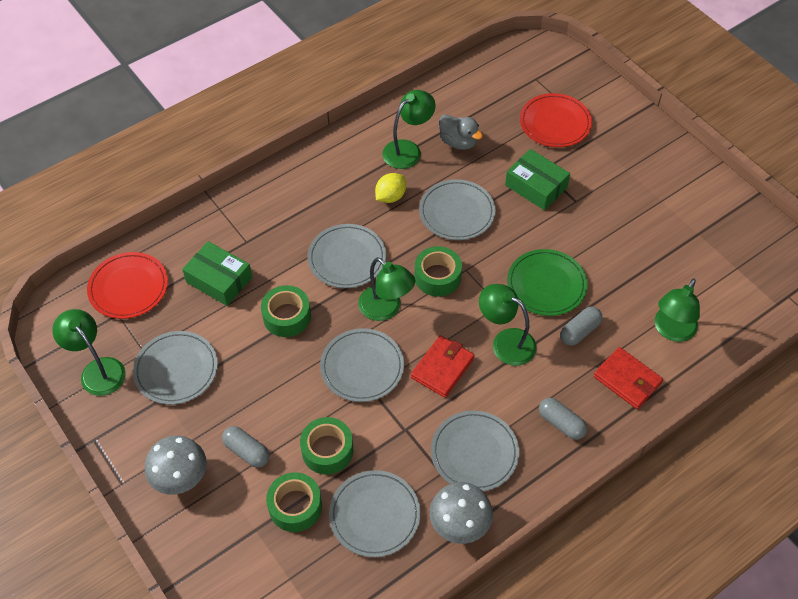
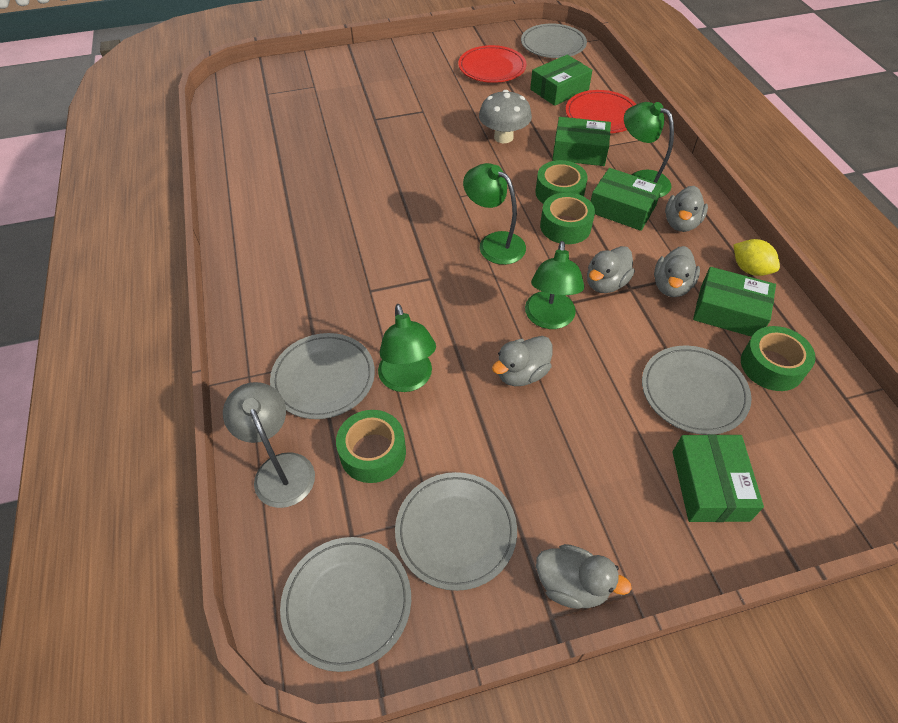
green box: [182,241,252,306] [505,149,570,210] = 2 -> [530,55,592,106] [552,117,611,166] [590,168,663,231] [673,434,764,522] [693,267,776,337] = 5
green lamp: [52,309,126,396] [358,257,415,321] [382,90,435,169] [479,284,536,366] [655,278,700,342] = 5 -> [378,304,436,392] [463,163,526,265] [525,241,584,329] [624,102,674,198] = 4
green plate: [507,249,587,316] = 1 -> none = 0
grey capsule: [222,426,269,468] [539,398,588,440] [560,307,603,346] = 3 -> none = 0
grey duck: [439,114,483,150] = 1 -> [492,336,552,386] [536,544,632,609] [587,246,635,293] [654,246,700,297] [665,186,708,232] = 5
grey lamp: none = 0 -> [223,382,315,508] = 1
grey mushroom: [145,436,207,495] [430,482,493,544] = 2 -> [479,90,532,143] = 1
grey plate: [133,331,218,405] [308,224,386,288] [320,328,404,402] [329,470,420,557] [419,179,495,240] [431,411,519,491] = 6 -> [270,333,375,419] [280,537,411,672] [395,472,517,591] [521,24,587,58] [642,346,751,435] = 5
red wallet: [411,335,475,398] [594,347,663,409] = 2 -> none = 0

